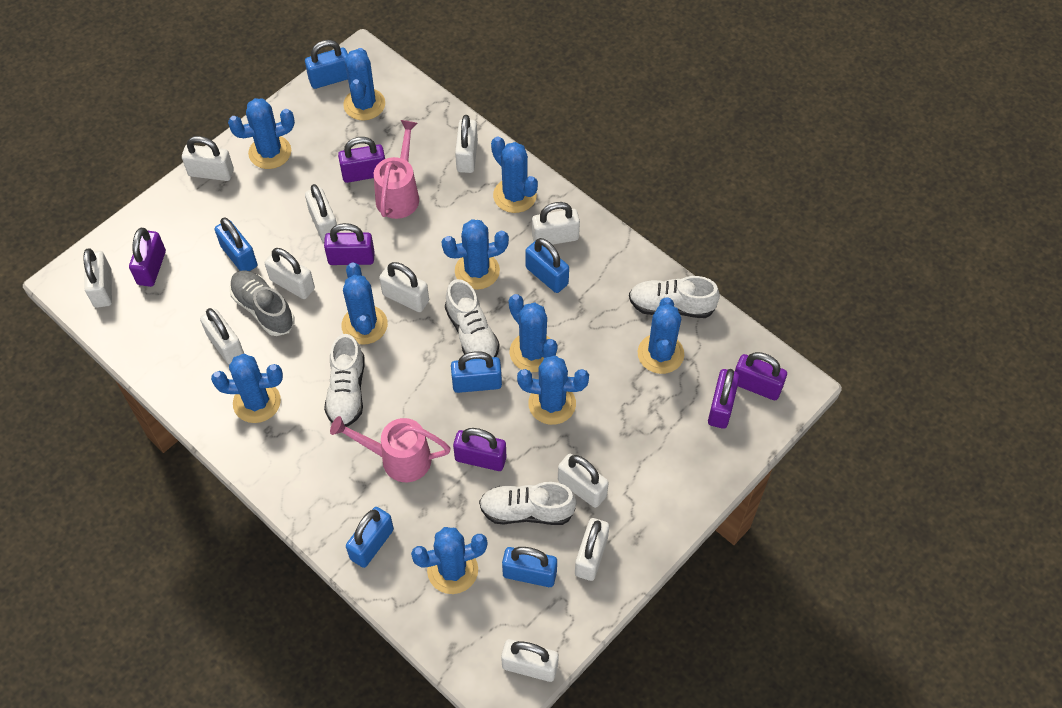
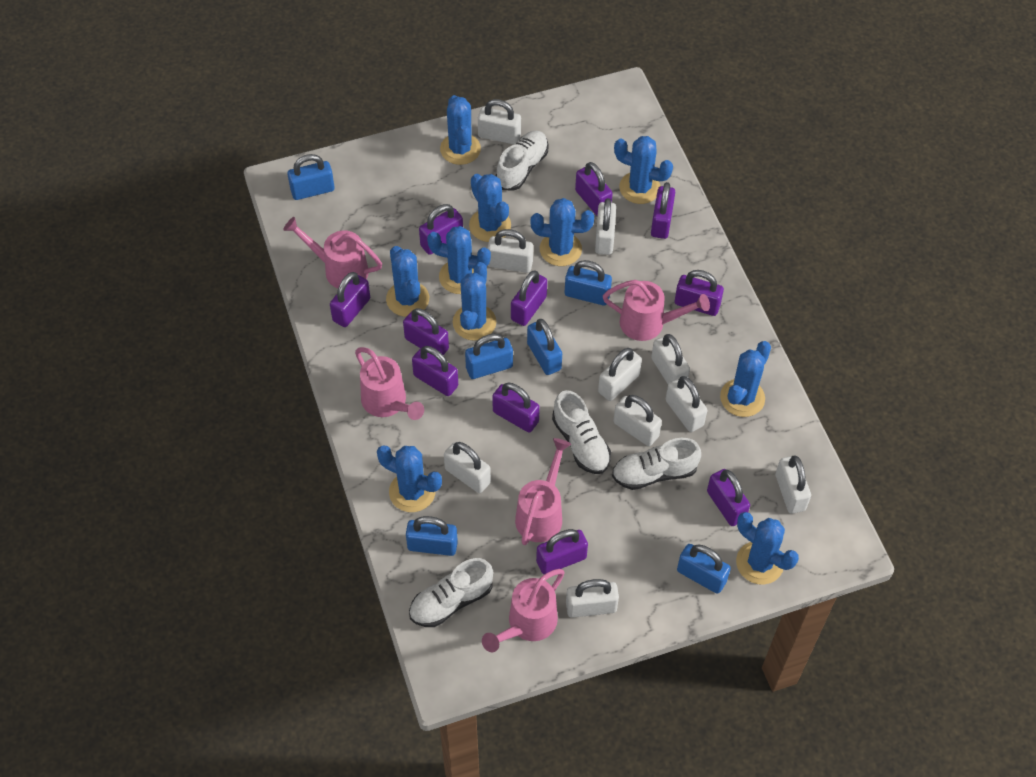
grey shoe: [230,270,295,336] = 1 -> none = 0
pink watering can: [330,416,451,482] [374,120,419,219] = 2 -> [283,217,382,289] [355,347,424,420] [482,569,565,652] [515,438,571,545] [603,280,710,341] = 5
purple padlock: [129,228,166,287] [324,223,375,265] [338,137,385,183] [453,428,506,471] [708,369,740,429] [735,352,787,400] = 6 -> [330,272,370,327] [403,308,449,355] [412,346,458,396] [419,204,463,255] [492,382,540,432] [511,270,547,326] [536,529,588,575] [575,162,613,216] [651,182,675,239] [675,270,724,316] [707,469,750,526] = 11
white padlock: [83,249,112,308] [182,136,234,181] [200,308,244,365] [265,248,315,299] [305,184,339,242] [379,262,429,312] [455,115,478,173] [501,639,559,682] [532,202,580,245] [558,454,609,508] [575,518,609,581] = 11 -> [444,442,491,493] [478,99,521,144] [487,229,533,273] [566,579,619,618] [595,198,616,255] [598,348,642,401] [613,395,662,446] [651,334,690,384] [666,376,707,432] [776,455,811,514] = 10

